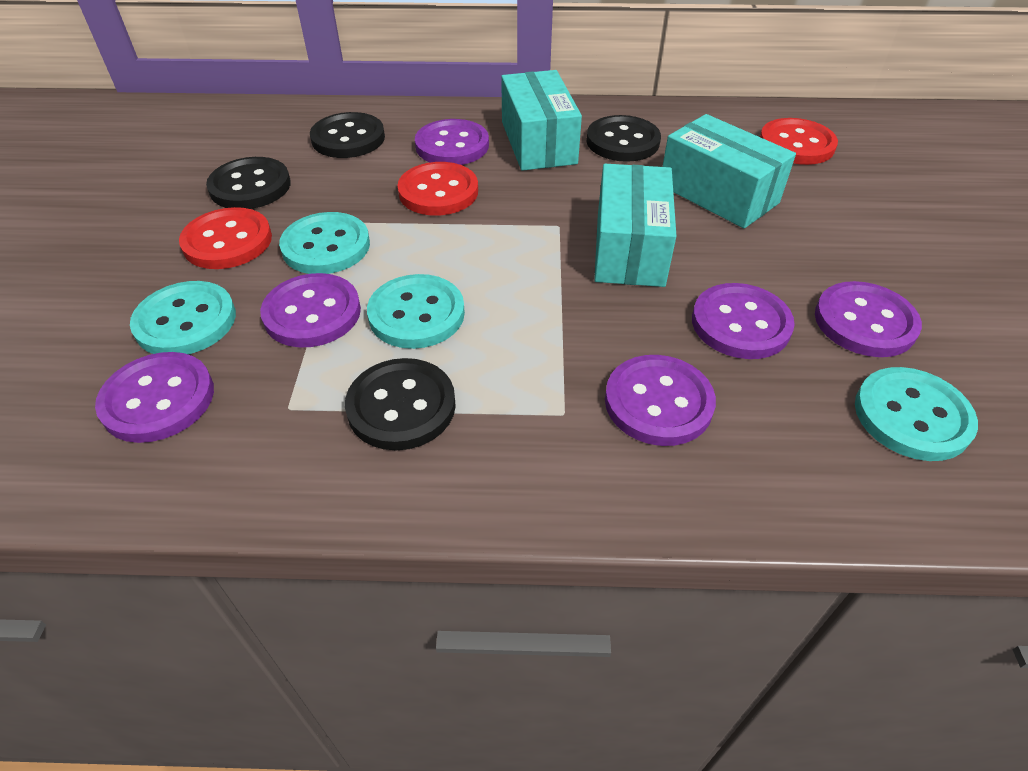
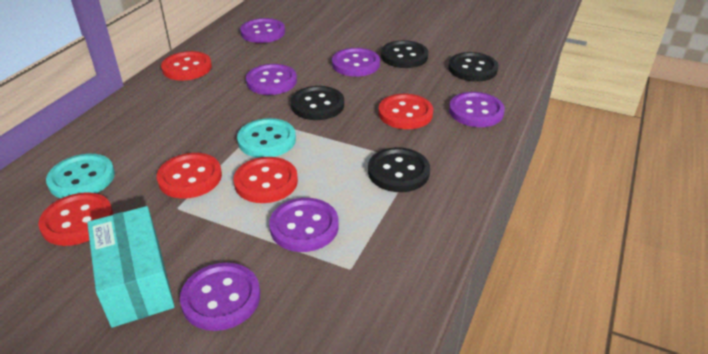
red button: [179,207,272,269] [397,162,478,216] [760,118,838,165] = 3 -> [38,192,113,246] [157,153,222,198] [161,51,212,81] [234,157,298,203] [378,94,433,129] = 5
turquoise box: [501,70,582,171] [594,164,676,287] [662,114,796,228] = 3 -> [87,206,175,328] = 1
turquoise button: [130,281,236,354] [279,212,370,274] [367,274,465,349] [855,367,978,461] = 4 -> [46,154,115,198] [237,118,296,158] = 2

